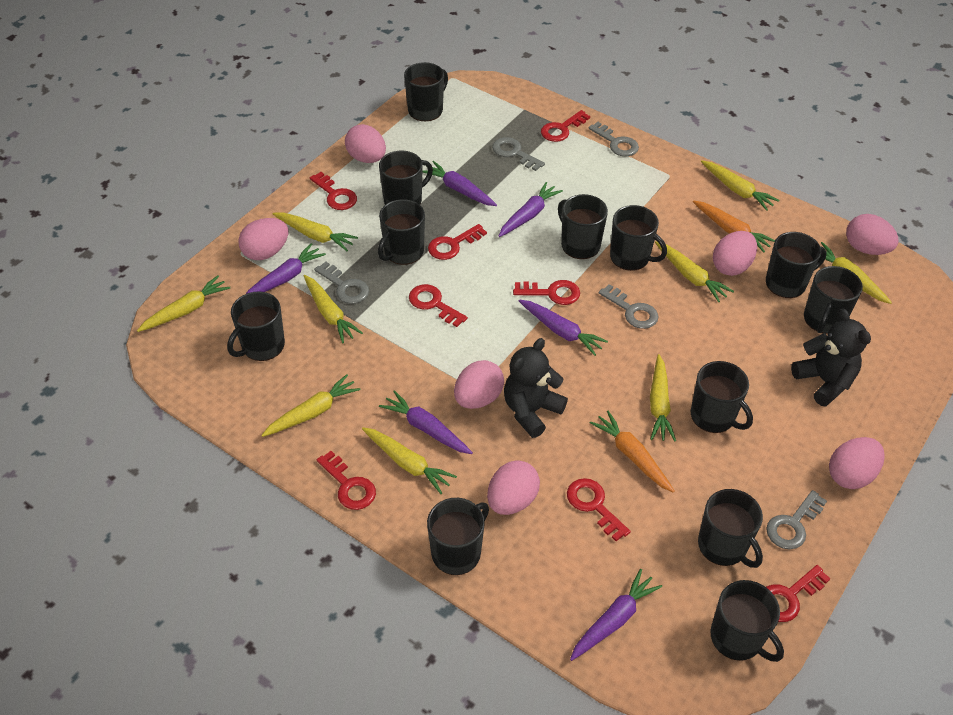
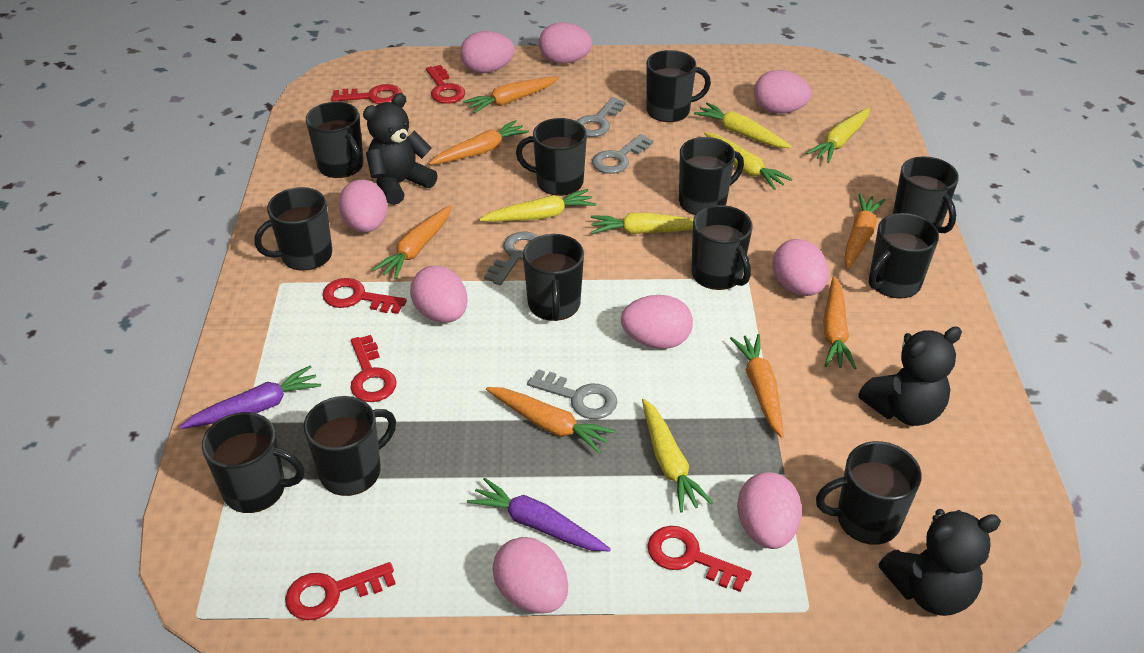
black teddy bear: [504,338,568,438] [791,308,871,406] = 2 -> [363,93,438,205] [858,326,962,426] [879,509,1001,616] = 3
grey key: [314,262,369,304] [492,137,545,171] [588,122,639,157] [599,284,658,329] [766,490,827,549] = 5 -> [484,231,538,285] [527,369,617,419] [577,97,626,137] [592,134,653,174] = 4
orange carrot: [590,411,675,493] [693,200,775,252] = 2 -> [372,205,452,279] [429,120,529,165] [463,76,559,114] [486,387,615,454] [730,334,784,438] [823,276,856,369] [844,193,886,269] = 7
pink egg: [238,218,288,260] [345,124,386,163] [454,360,504,409] [487,460,540,515] [713,231,757,276] [829,437,885,489] [846,214,899,255] = 7 -> [338,180,388,233] [410,266,468,323] [460,31,515,73] [492,537,568,614] [539,22,592,64] [621,295,693,349] [737,472,802,549] [754,70,811,114] [772,239,829,296] = 9
purple carrot: [246,243,326,294] [379,390,473,454] [422,161,497,206] [499,182,563,237] [519,300,608,356] [570,569,662,661] = 6 -> [180,366,321,429] [467,477,611,551] = 2
red key: [310,172,357,210] [317,451,376,510] [409,284,468,327] [428,224,487,260] [513,280,580,305] [541,110,590,142] [567,478,631,541] [766,565,830,622] = 8 -> [285,562,396,620] [322,278,407,314] [331,84,402,104] [350,335,397,402] [426,65,465,104] [647,526,752,592] = 6
yellow carrot: [137,275,230,332] [261,374,361,437] [272,212,358,251] [304,275,363,343] [362,427,457,494] [650,354,676,441] [655,241,734,302] [701,160,779,211] [821,242,892,304] = 9 -> [479,189,596,222] [591,213,694,234] [642,399,713,513] [694,102,792,148] [704,132,792,190] [806,108,870,163] = 6

